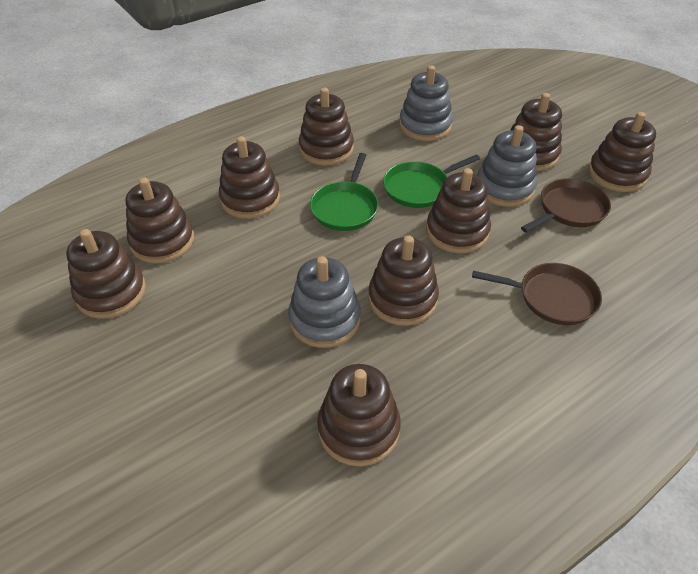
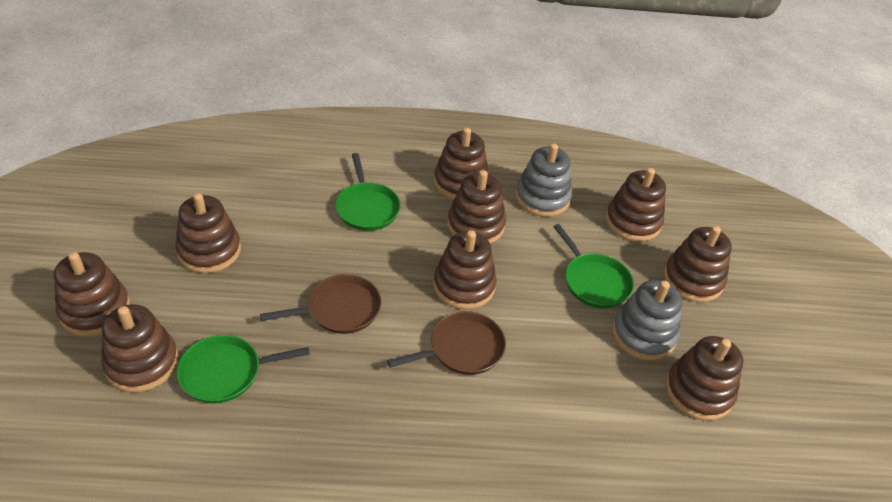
green pan: [310,153,379,231] [383,154,480,208] = 2 -> [177,335,310,403] [335,153,401,231] [553,224,634,309] = 3
grey stacking toy: [288,256,361,348] [399,65,453,141] [477,125,537,207] = 3 -> [515,143,572,217] [612,280,682,361] = 2

